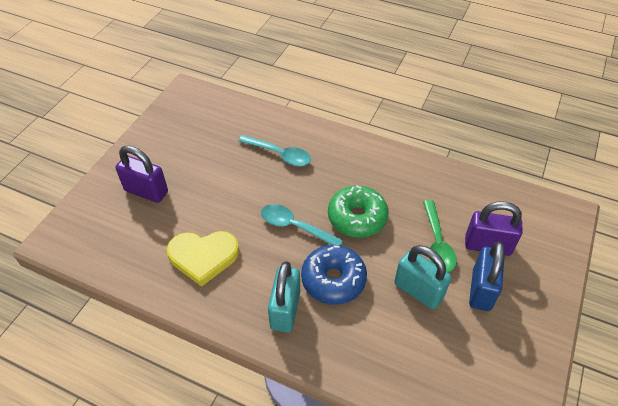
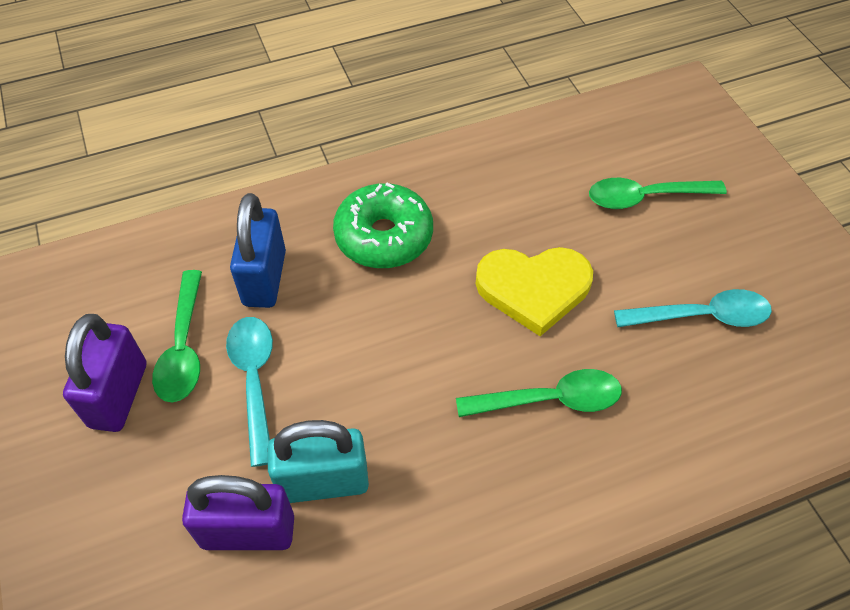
blue donut: [301,245,367,305] = 1 -> none = 0
green spoon: [423,200,457,272] = 1 -> [152,270,202,402] [456,369,622,417] [589,178,727,209] = 3
turquoise padlock: [268,261,300,332] [394,245,451,310] = 2 -> [267,420,369,503] = 1

